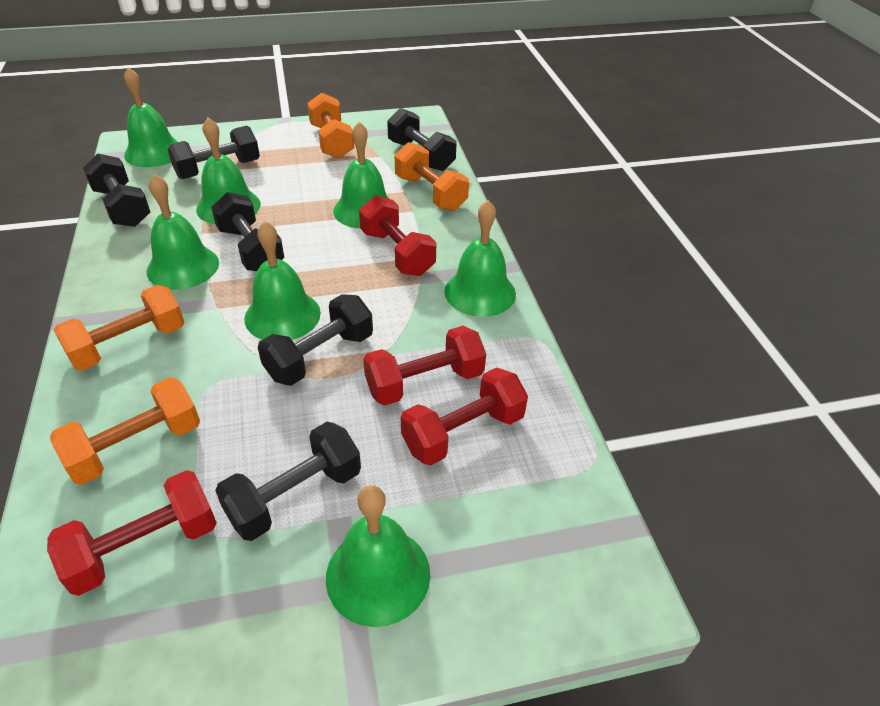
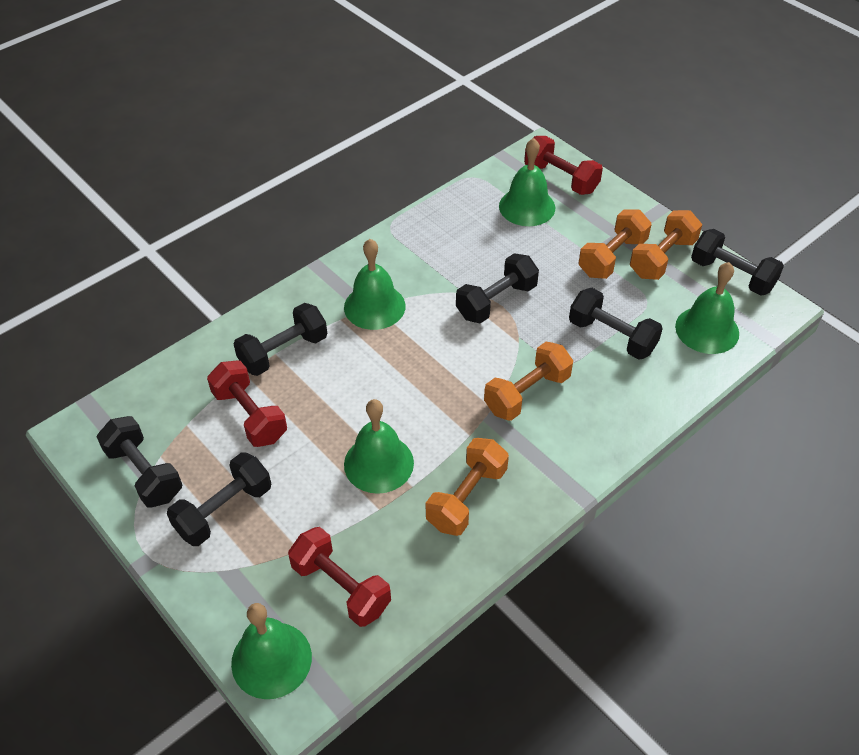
green bell: [124,67,178,167] [147,174,219,290] [196,118,261,224] [244,221,321,340] [326,485,430,627] [333,122,389,228] [444,200,516,317] = 7 -> [231,603,312,699] [344,239,406,330] [344,399,414,494] [499,138,555,226] [675,262,739,354] = 5
red dumbbell: [47,470,217,596] [359,195,436,276] [363,326,486,406] [401,368,528,466] = 4 -> [207,361,287,447] [288,527,391,627] [524,136,603,195] = 3

